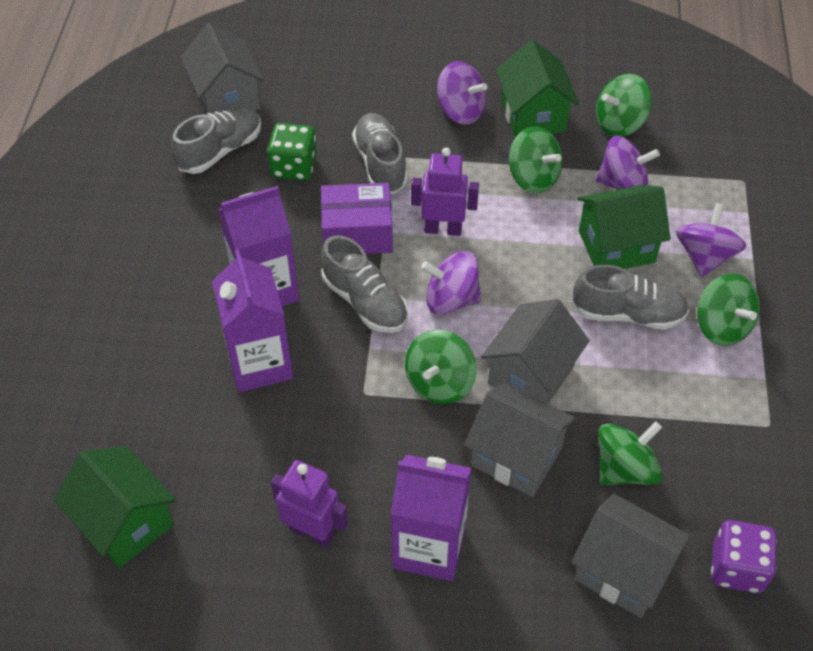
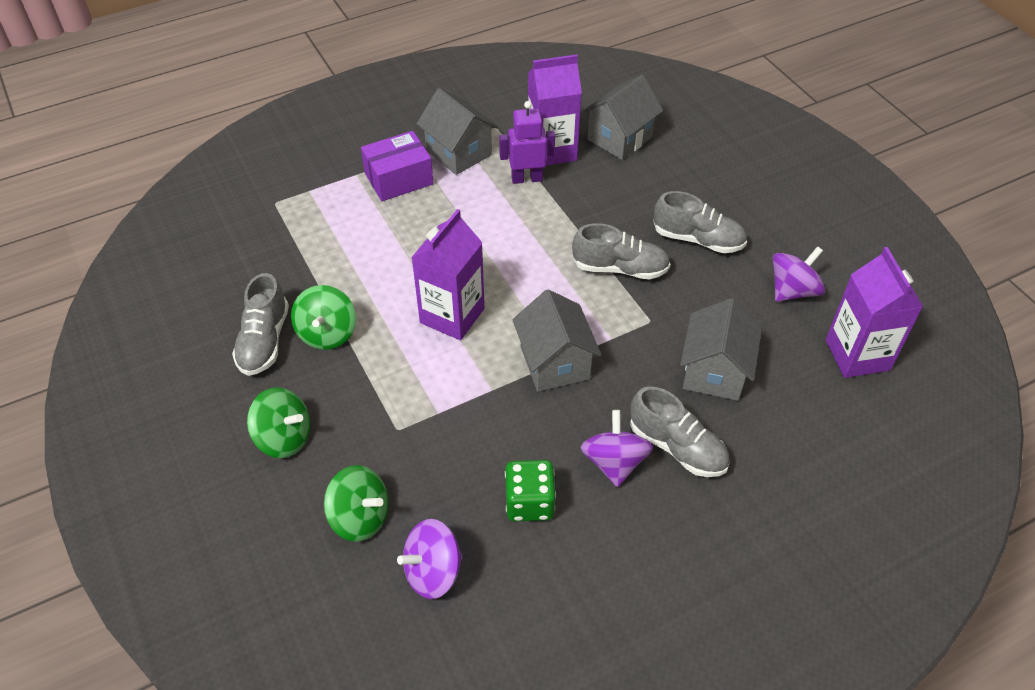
green house: [54,446,176,568] [496,40,579,137] [577,185,671,269] = 3 -> none = 0
green spinning top: [405,329,477,404] [509,126,562,193] [596,74,652,137] [599,421,662,485] [697,273,760,346] = 5 -> [247,387,310,458] [291,285,356,350] [324,465,389,542] = 3
purple dice: [711,520,777,593] = 1 -> none = 0
purple robot: [271,460,348,547] [411,148,479,236] = 2 -> [499,101,555,184] = 1
purple spinning top: [421,251,481,315] [437,61,487,125] [596,136,660,190] [676,203,746,277] = 4 -> [397,519,463,599] [581,410,653,487] [773,246,825,302] = 3

